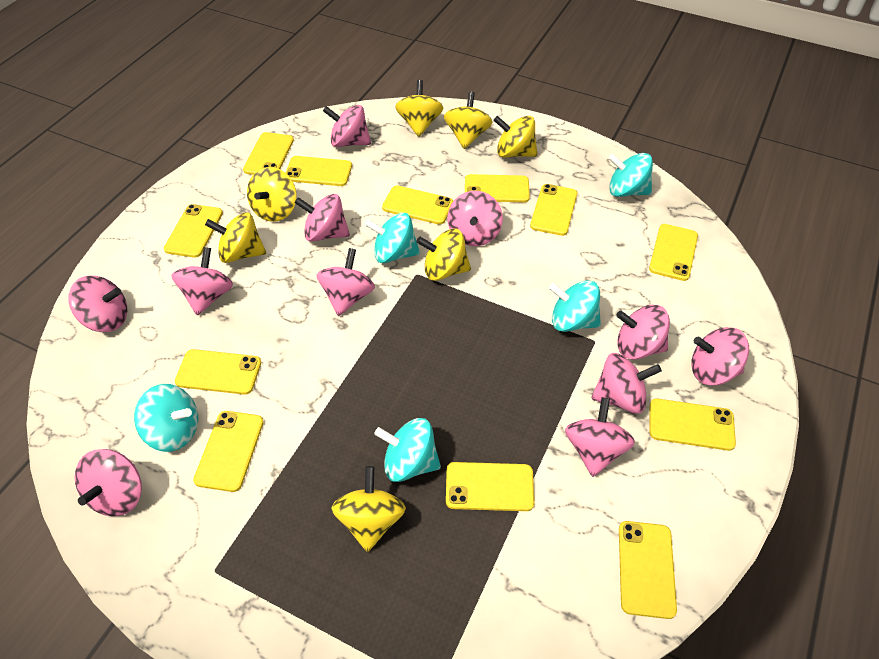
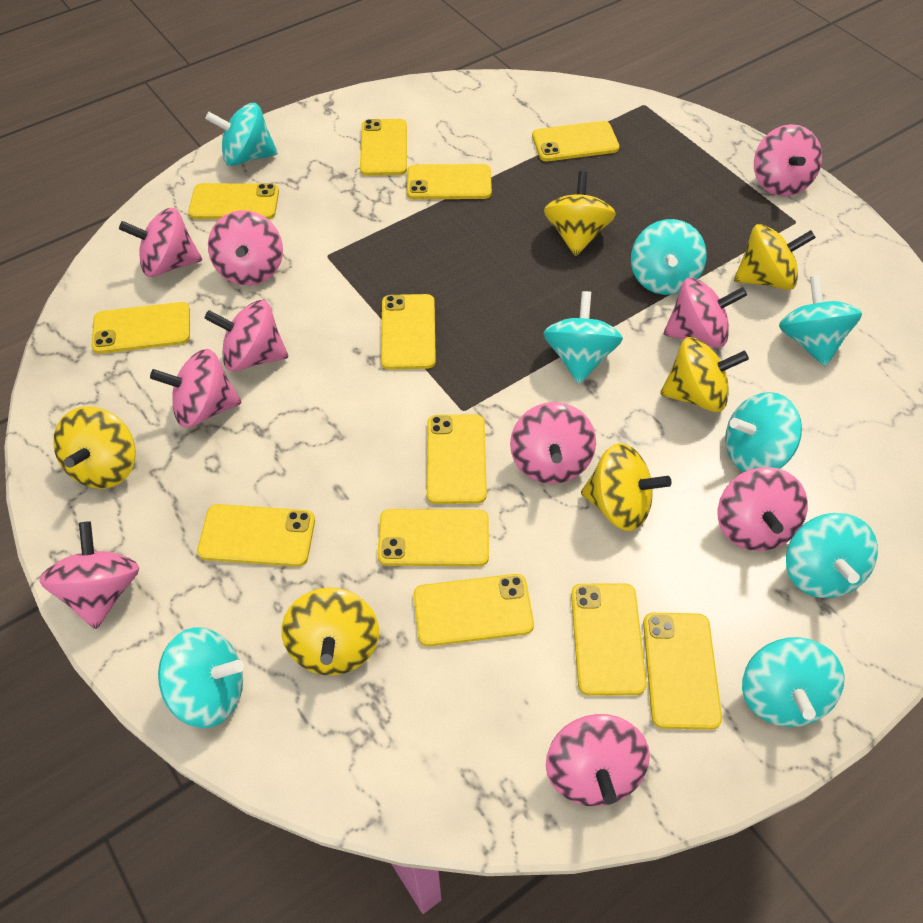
pink spinning top: [68,275,127,332] [75,449,142,516] [171,247,233,316] [295,194,350,242] [317,248,375,316] [323,105,371,147] [447,191,503,246] [565,397,635,477] [591,353,662,414] [616,305,670,360] [691,327,749,386] = 11 -> [39,521,139,629] [119,208,202,277] [150,349,242,428] [204,300,288,372] [208,210,283,286] [510,402,596,484] [546,714,650,806] [664,278,747,348] [717,467,808,551] [754,124,822,196] = 10
turquoise spinning top: [134,384,198,452] [365,213,420,263] [374,418,441,482] [549,280,601,332] [608,153,653,197] = 5 -> [158,627,244,728] [205,103,278,166] [543,291,623,384] [631,219,707,295] [725,392,802,472] [742,637,845,727] [779,275,862,367] [786,513,878,598] = 8
yellow spinning top: [205,212,266,263] [247,167,297,222] [331,466,406,552] [395,80,443,137] [416,229,471,281] [444,92,492,149] [494,116,537,158] = 7 -> [53,406,136,489] [282,587,379,675] [544,171,616,256] [581,443,672,531] [660,337,749,412] [734,224,816,290] = 6

